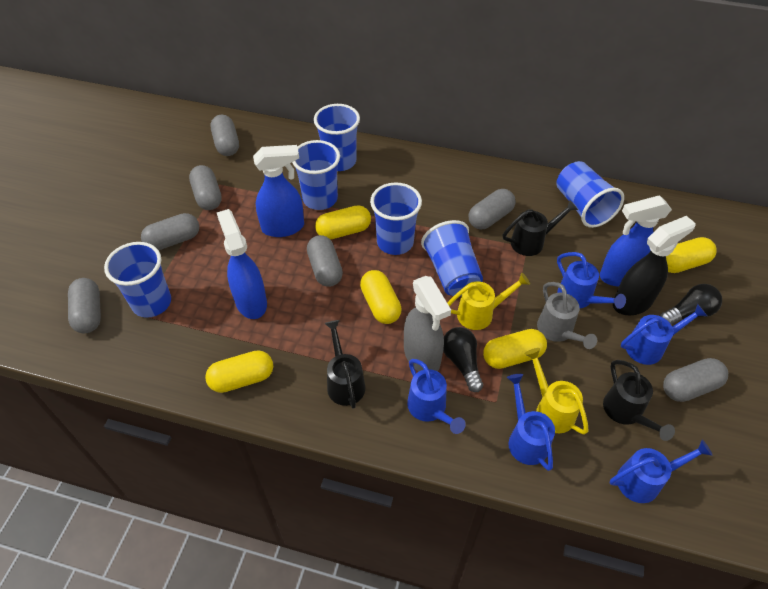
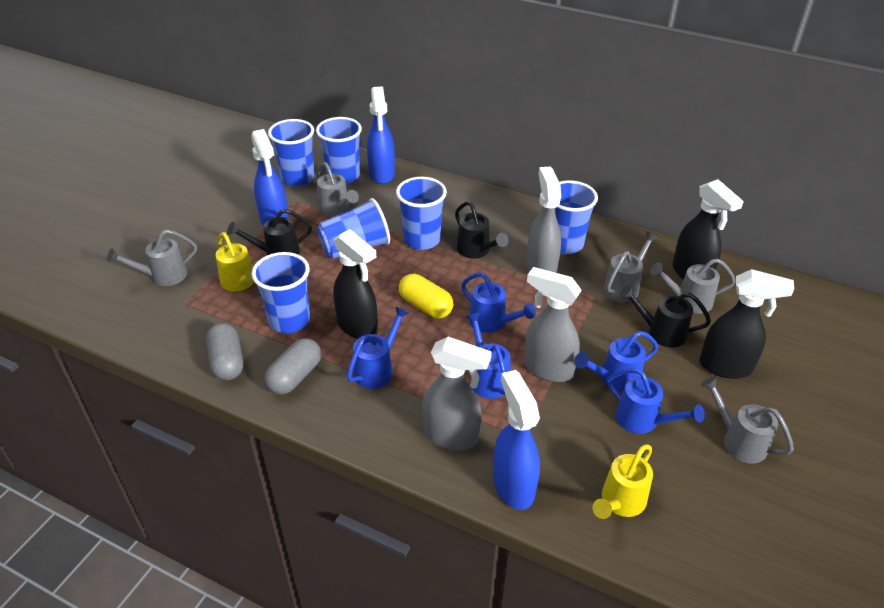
black light bulb: [443,327,483,392] [660,284,722,324] = 2 -> none = 0
black spray bottle: [613,216,696,315] = 1 -> [333,229,378,339] [673,179,744,280] [699,269,794,379] = 3
grey capsule: [68,278,101,333] [141,213,199,250] [189,165,222,210] [211,115,239,156] [307,235,343,287] [469,189,516,229] [663,358,728,402] = 7 -> [206,323,243,380] [265,338,321,395] = 2
grey spray bottle: [404,276,451,371] = 1 -> [422,337,492,450] [524,267,582,382] [526,167,561,273] = 3
grey watering can: [537,282,597,349] = 1 -> [107,229,197,286] [316,162,359,217] [603,231,659,302] [650,258,736,314] [701,376,794,464] = 5
yellow capsule: [205,350,273,393] [315,205,371,239] [360,270,402,324] [483,329,547,369] [666,237,717,273] = 5 -> [399,274,453,318] = 1

